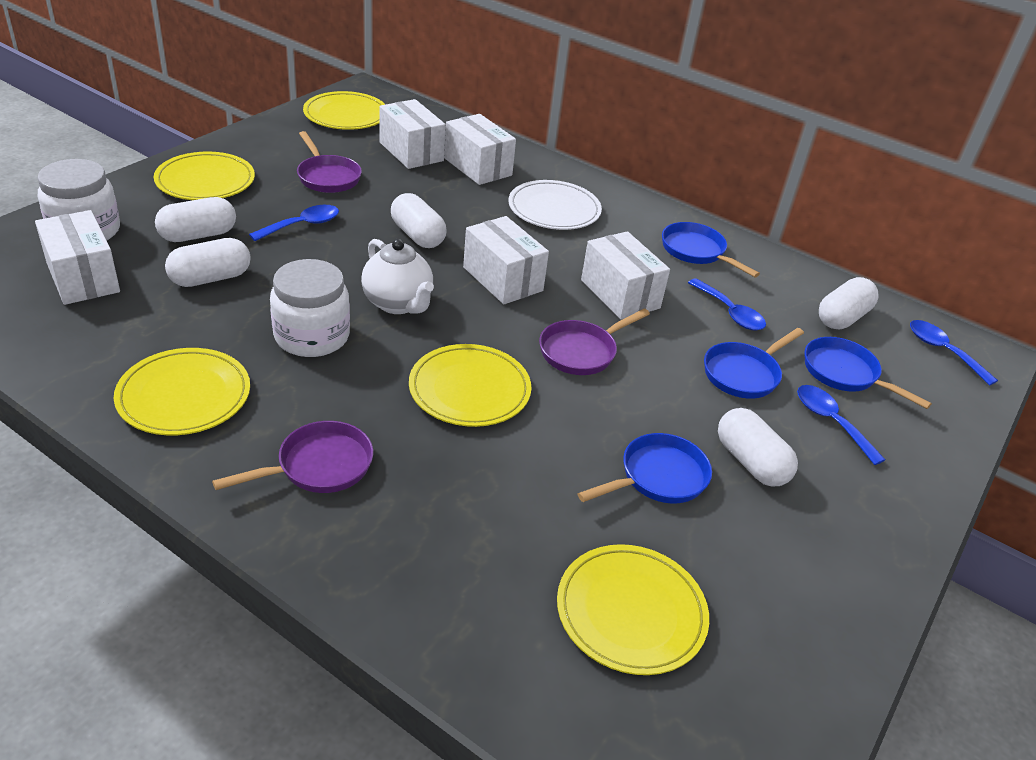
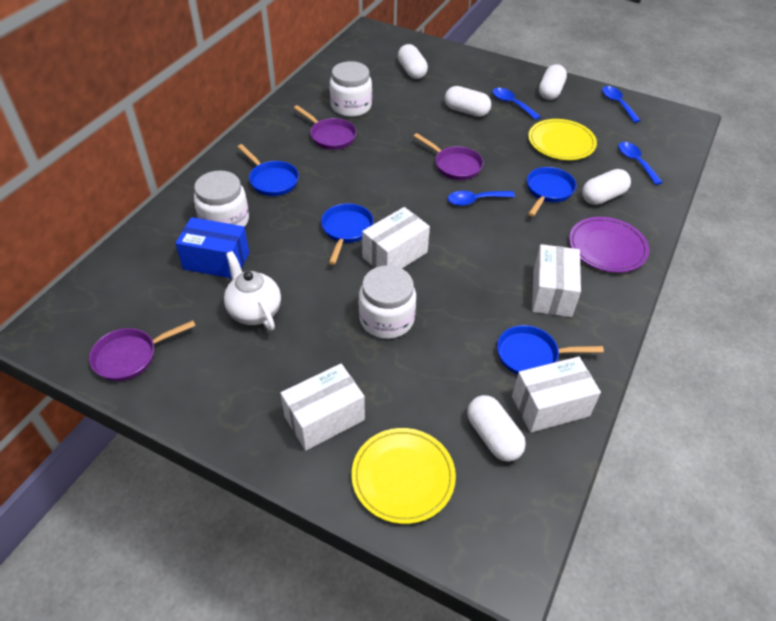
blue box: none = 0 -> [175,217,249,278] = 1
purple plate: none = 0 -> [569,217,649,273] = 1
white box: [35,210,120,305] [379,99,446,169] [444,114,516,185] [463,216,549,304] [581,231,670,320] = 5 -> [280,364,365,451] [362,207,430,269] [512,356,601,432] [532,244,581,317] = 4
white jar: [37,159,120,240] [270,259,350,357] = 2 -> [194,171,249,227] [330,61,372,117] [359,266,416,339] = 3
white plate: [508,180,602,230] = 1 -> none = 0
yellow plate: [114,348,250,435] [154,152,255,200] [303,91,385,130] [409,344,531,427] [557,544,709,675] = 5 -> [351,428,456,524] [528,119,597,160] = 2

